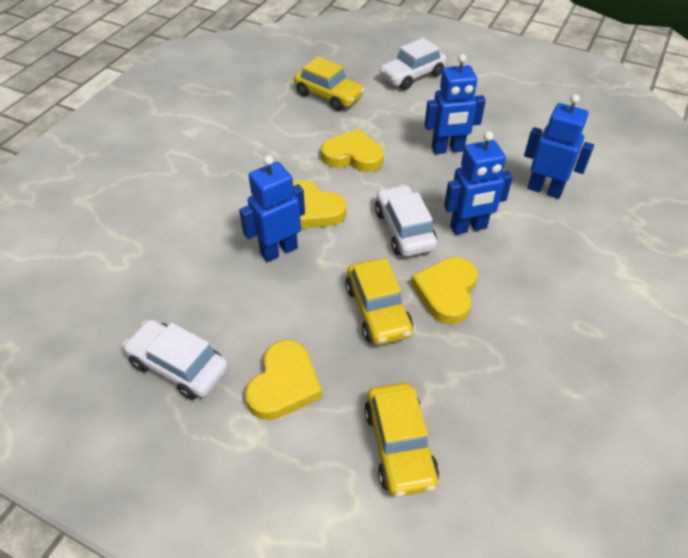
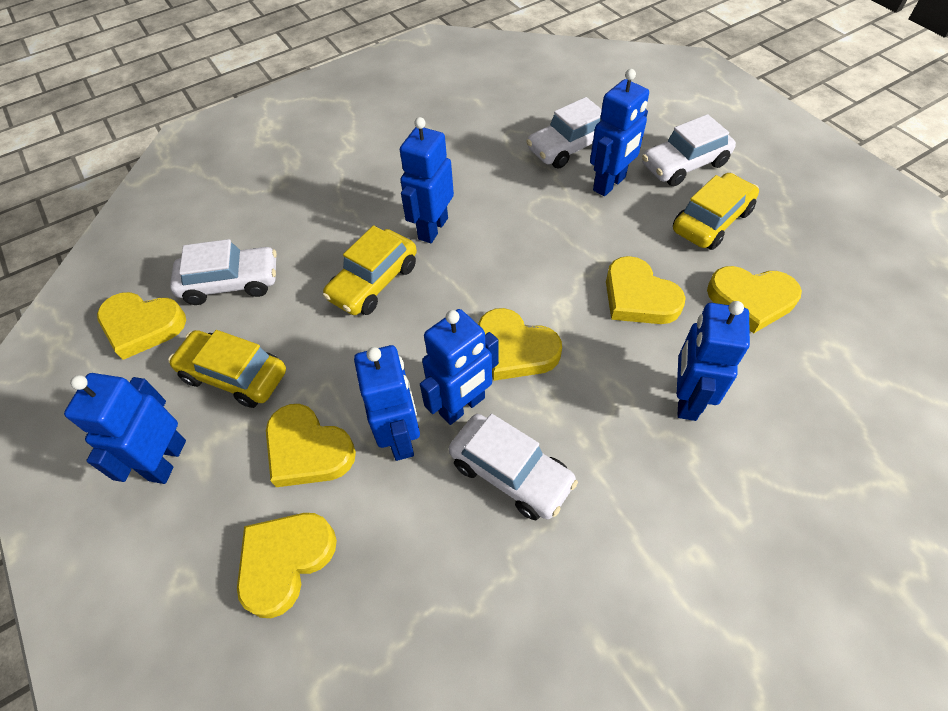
blue robot: [239,155,305,262] [424,54,486,154] [444,131,513,235] [524,94,594,199] = 4 -> [64,373,186,484] [354,345,420,461] [400,117,454,243] [420,309,499,425] [590,69,649,196] [677,301,750,421] = 6
white car: [123,319,228,400] [375,185,437,257] [379,38,447,90] = 3 -> [170,239,277,305] [449,414,578,520] [526,97,602,169] [642,114,736,186] = 4
yellow heart: [245,340,322,420] [293,180,346,229] [321,129,384,172] [411,257,478,325] = 4 -> [97,292,186,360] [237,513,337,618] [266,404,356,487] [478,308,562,381] [606,256,686,324] [707,266,802,333] = 6

